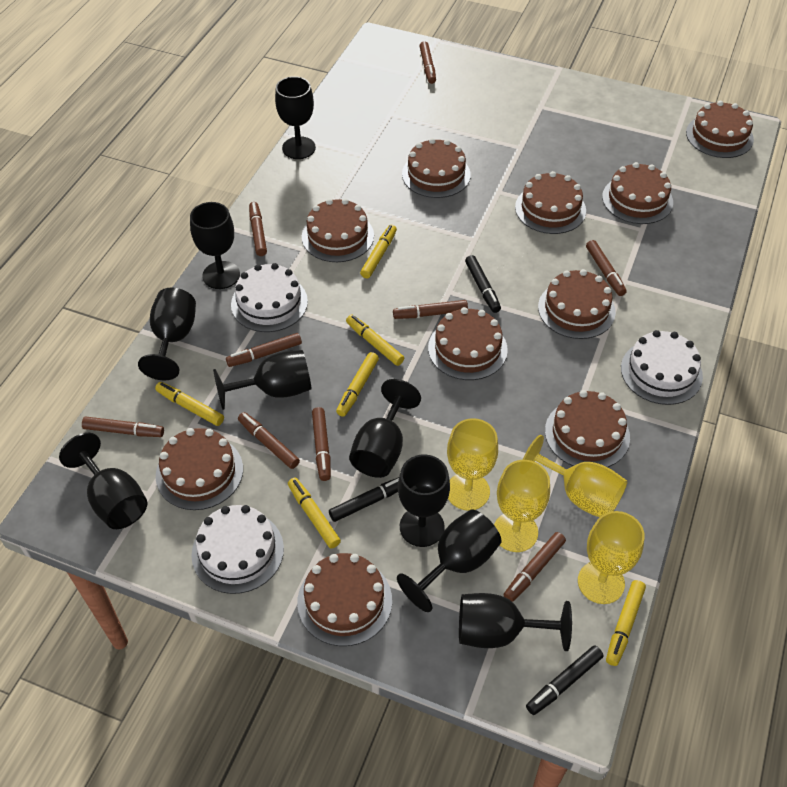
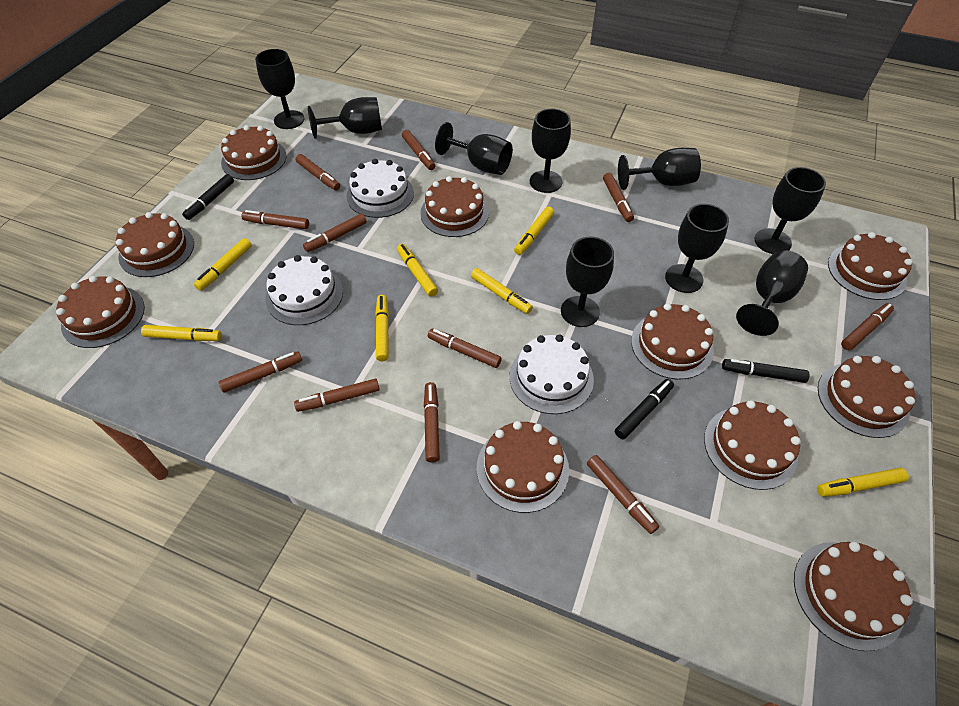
brown marker: [82,416,164,437] [226,333,302,367] [238,412,300,469] [249,202,267,256] [312,407,331,481] [393,300,468,319] [420,41,436,84] [503,532,566,602] [586,240,627,296] = 9 -> [219,351,302,393] [241,210,309,229] [294,379,380,412] [296,154,340,190] [303,214,367,252] [402,130,436,170] [424,382,440,463] [428,328,502,368] [587,455,659,534] [603,173,634,222] [841,303,894,350] = 11
yellow goblet: [447,418,498,511] [494,460,550,552] [523,435,627,517] [578,511,645,604] = 4 -> none = 0
yellow marker: [155,382,224,426] [288,478,341,549] [336,352,379,417] [346,315,404,366] [360,225,397,278] [606,580,646,666] = 6 -> [141,325,222,341] [194,238,252,291] [375,295,389,361] [397,244,438,297] [471,268,533,314] [514,207,554,255] [817,468,909,497] = 7

